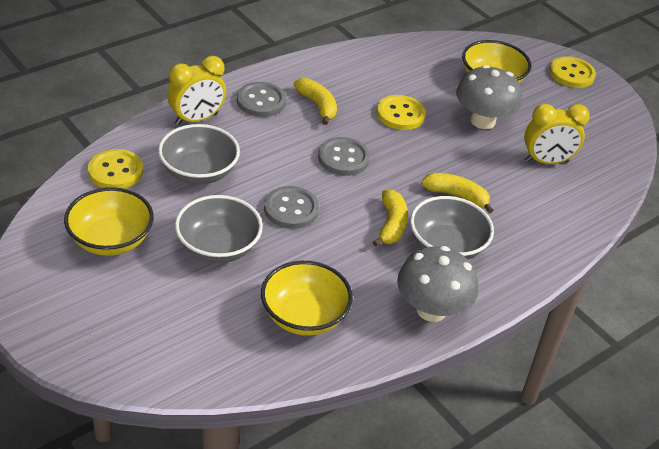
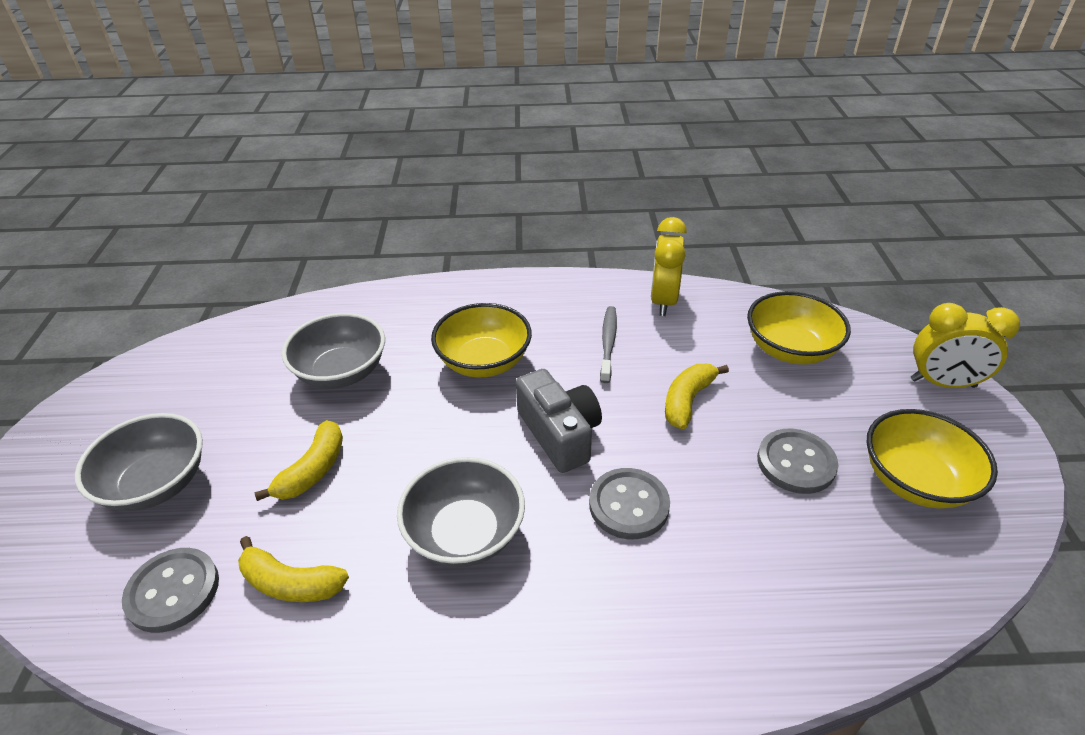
grey camera: none = 0 -> [516,369,602,473] = 1
grey mushroom: [397,246,478,322] [456,65,522,129] = 2 -> none = 0
grey toothbrush: none = 0 -> [600,306,617,383] = 1
yellow button: [88,149,143,189] [377,95,426,130] [549,56,596,88] = 3 -> none = 0

